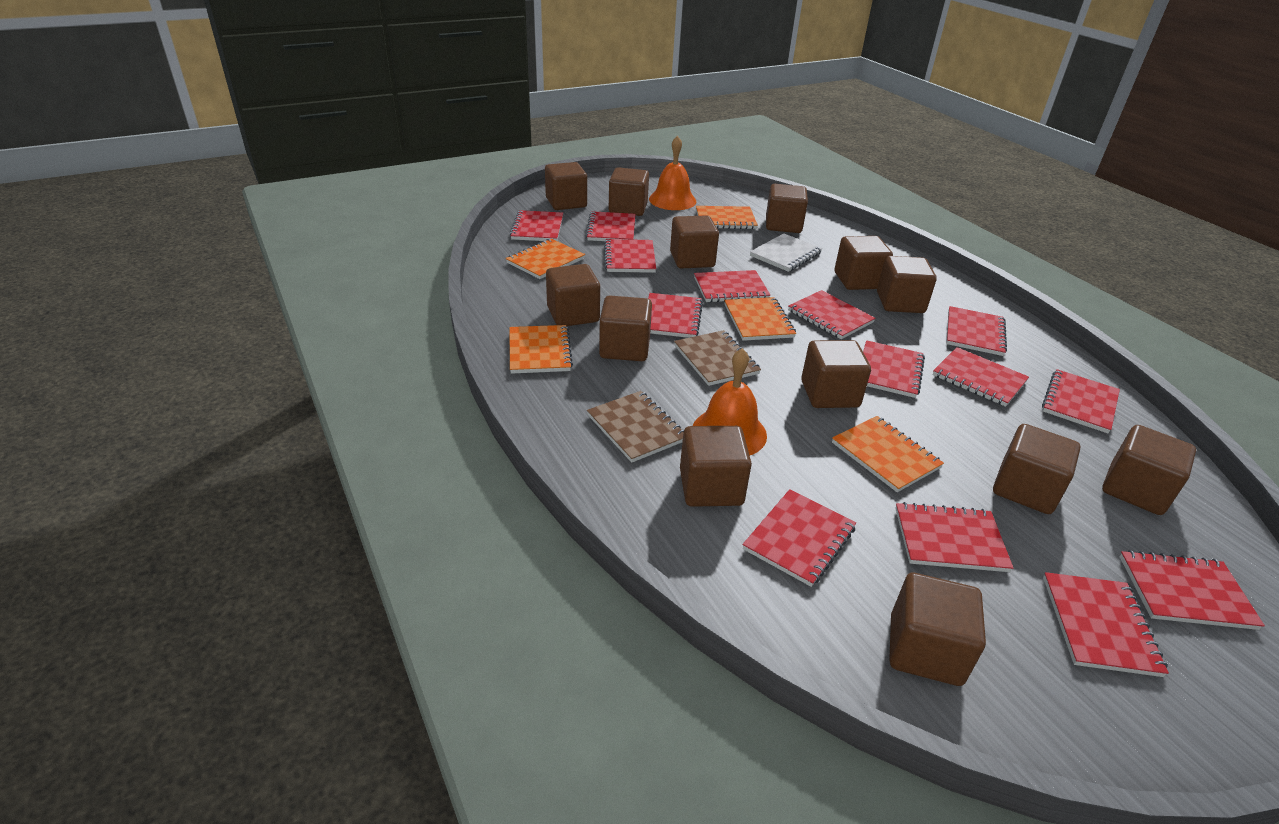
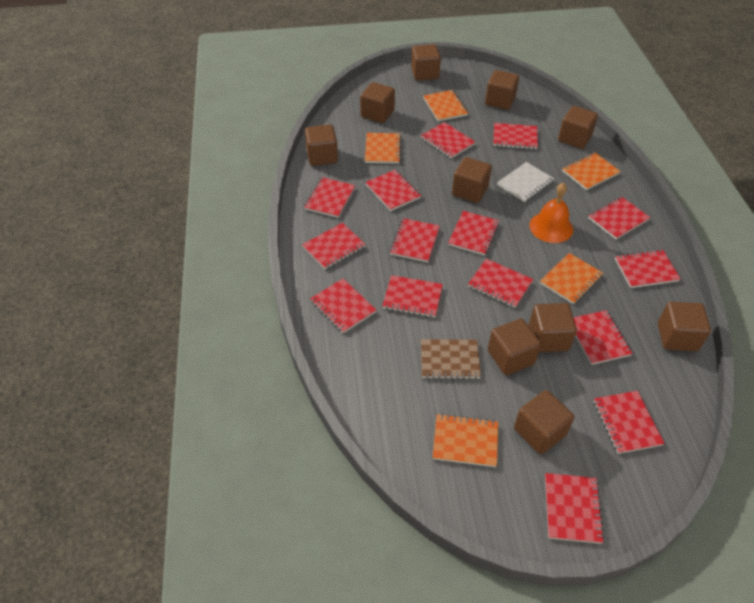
brown cube: [545,162,587,210] [546,264,600,326] [599,296,652,361] [609,167,649,216] [670,215,719,269] [680,426,752,507] [766,184,808,233] [801,340,871,408] [834,236,893,290] [877,256,937,313] [889,573,986,686] [993,424,1081,514] [1102,425,1196,515] = 13 -> [305,124,338,166] [360,82,395,123] [411,44,441,80] [452,157,492,203] [485,70,519,110] [488,319,541,375] [514,390,574,454] [529,303,577,352] [558,106,598,149] [658,302,711,351] = 10
brown notebook: [587,391,684,463] [674,330,761,386] = 2 -> [421,339,481,379] = 1
orange bell: [649,136,696,210] [693,348,767,455] = 2 -> [529,182,573,243] = 1
red notebook: [510,210,563,241] [586,211,635,241] [604,239,656,273] [648,293,703,338] [694,270,770,302] [743,489,856,587] [788,290,875,339] [863,340,925,398] [895,502,1013,572] [933,347,1029,407] [946,306,1007,356] [1042,369,1120,433] [1043,572,1169,677] [1120,550,1265,630] = 14 -> [302,223,366,269] [304,177,355,218] [310,279,376,333] [365,170,421,211] [382,275,443,317] [390,218,440,262] [421,122,475,158] [448,211,499,256] [468,259,533,308] [493,123,538,149] [545,473,604,544] [573,310,633,365] [588,197,650,239] [594,391,665,454] [615,250,681,288] = 15

